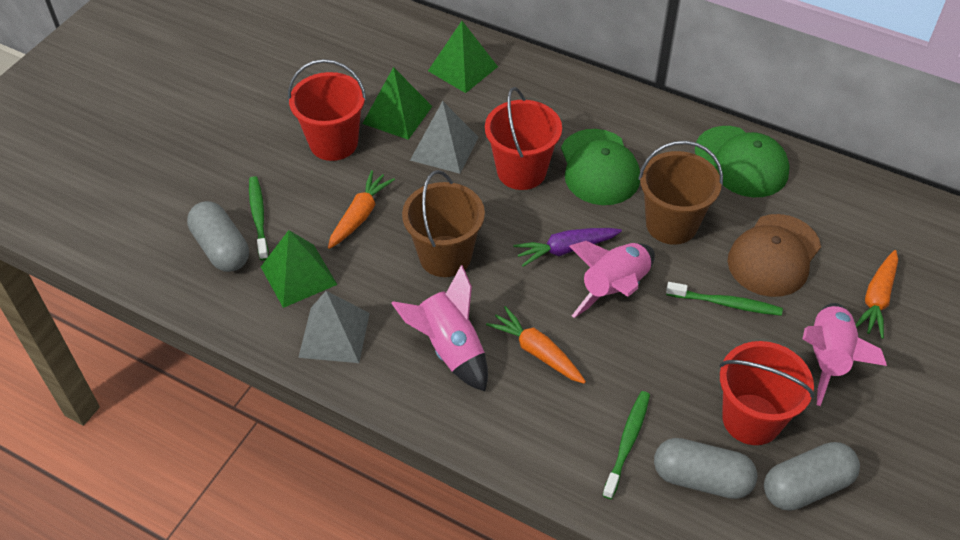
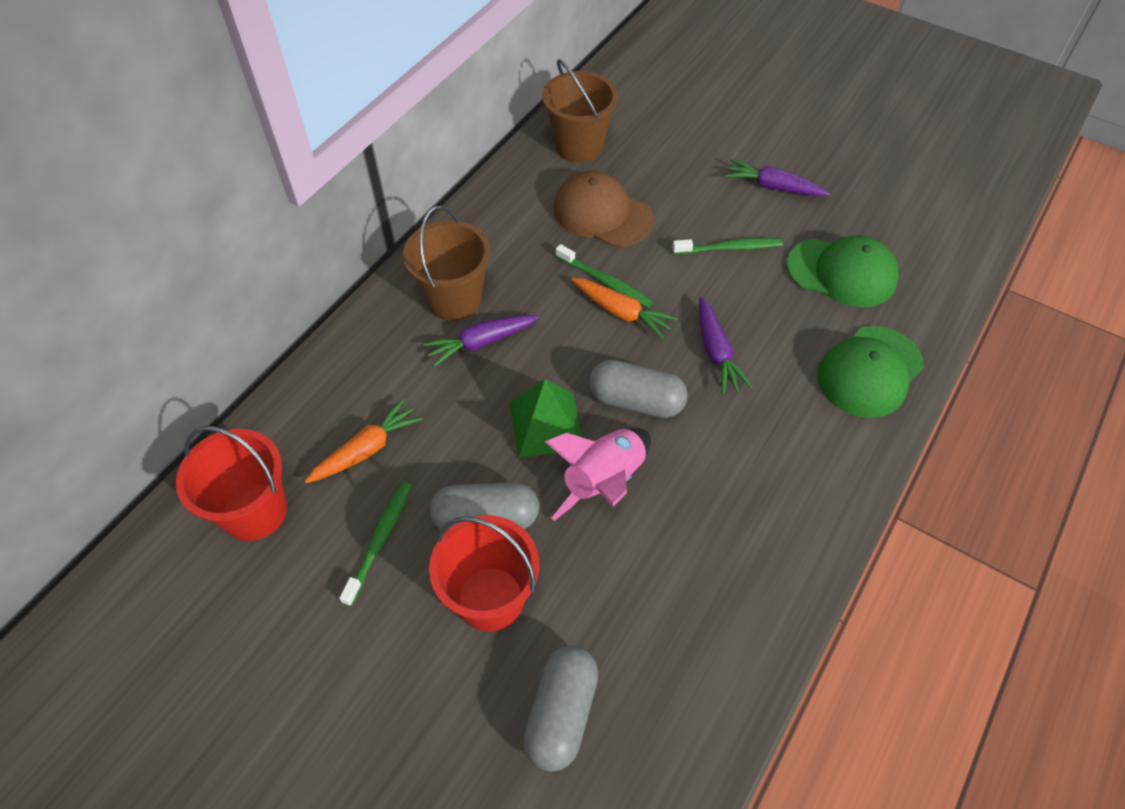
green pyramid: [261,230,338,308] [362,67,432,140] [428,21,498,93] = 3 -> [510,379,583,458] = 1
grey pyramid: [298,291,370,363] [410,101,478,174] = 2 -> none = 0
orange carrot: [328,170,395,249] [486,306,586,384] [855,250,898,339] = 3 -> [305,398,423,483] [571,278,677,339] = 2
pink rocket: [391,265,488,391] [569,241,655,318] [803,303,887,406] = 3 -> [545,428,651,521] = 1
purple carrot: [513,228,622,267] = 1 -> [423,315,539,367] [699,297,753,394] [724,159,830,197] = 3
red bucket: [288,59,366,161] [485,87,562,190] [719,341,814,445] = 3 -> [176,426,287,541] [429,515,539,632] = 2

